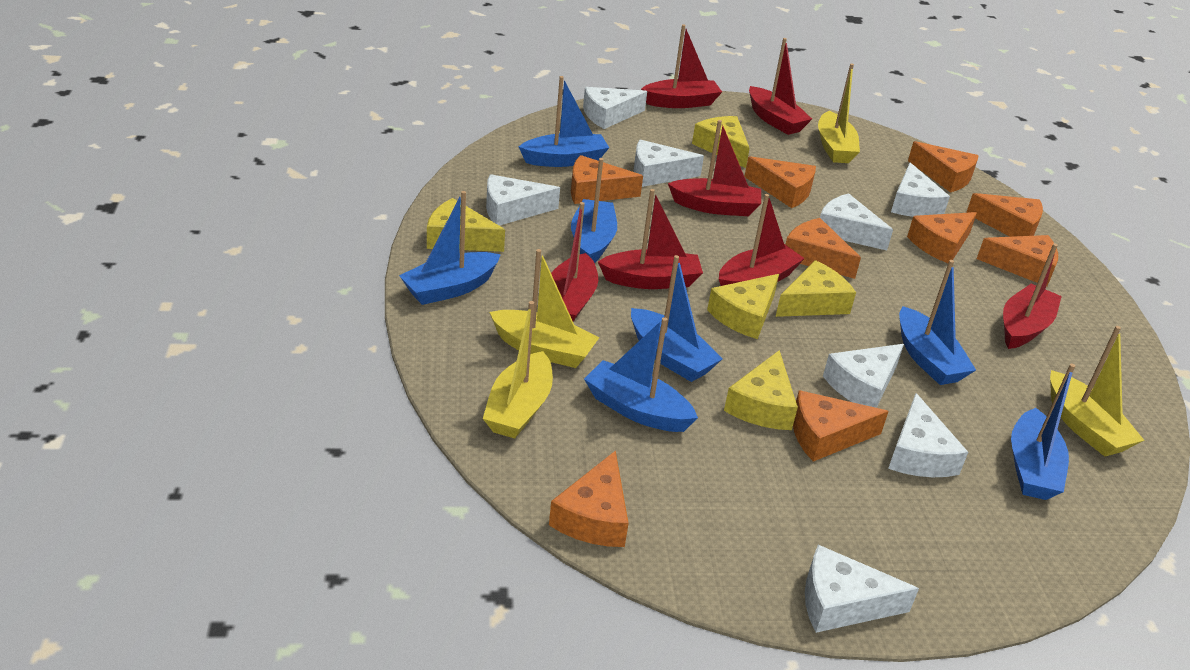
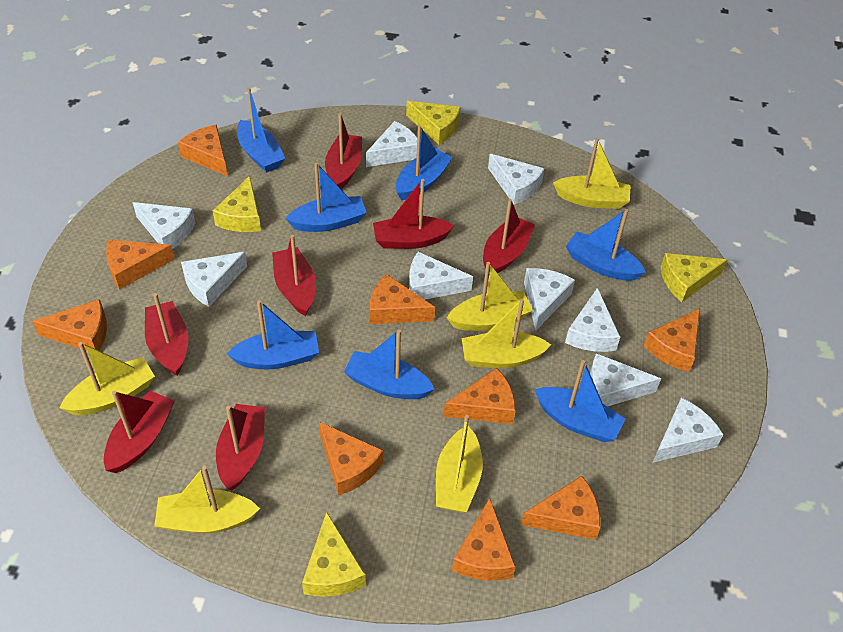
white cheese: [486,174,560,226] [583,87,647,129] [634,140,704,187] [805,545,919,633] [820,193,893,250] [823,344,904,408] [888,393,968,477] [891,162,950,217] = 8 -> [133,202,195,249] [181,252,247,307] [366,121,417,167] [409,252,473,300] [488,154,545,205] [524,268,575,330] [565,287,620,352] [590,353,661,407] [652,398,724,463] = 9
yellow boat: [483,301,553,439] [489,249,600,368] [818,63,860,163] [1050,326,1144,457] = 4 -> [59,342,155,415] [154,466,260,533] [436,415,483,512] [447,262,533,331] [462,299,551,368] [553,138,630,209] = 6
yellow cheese: [427,198,505,252] [692,116,750,168] [707,274,779,339] [724,350,798,430] [775,260,856,317] = 5 -> [213,176,261,232] [302,512,366,597] [406,101,461,145] [660,253,727,302] = 4

